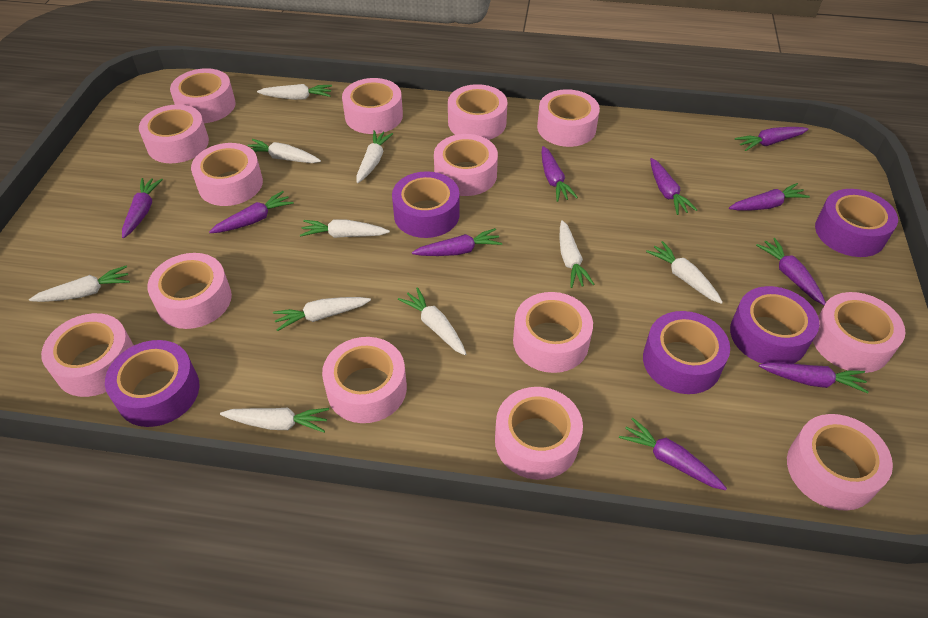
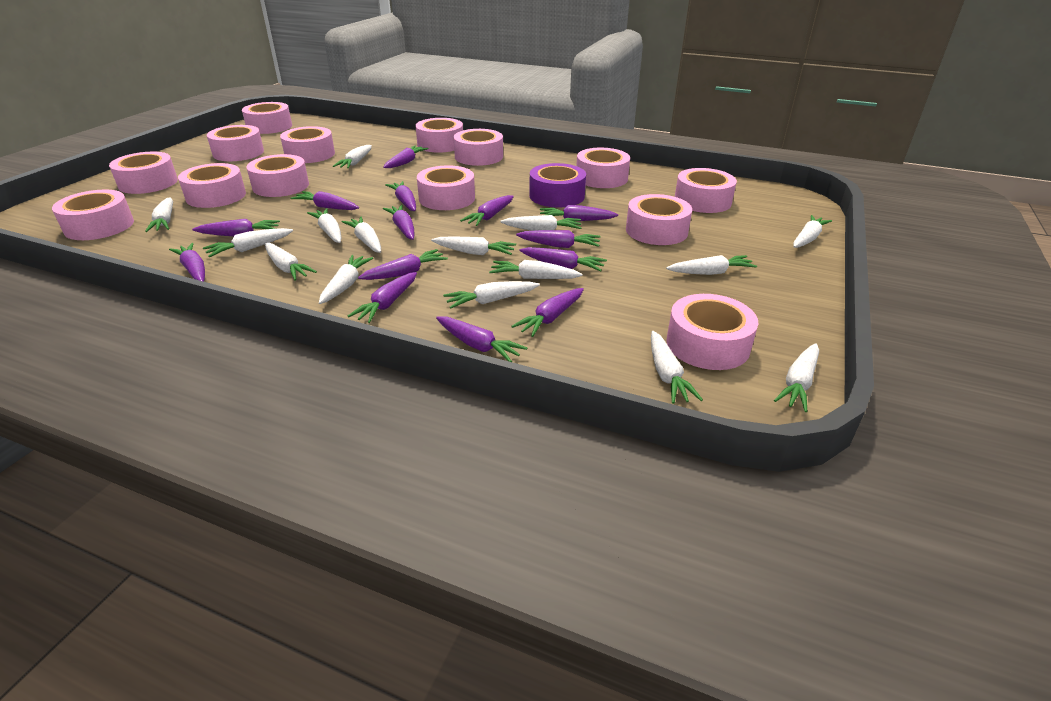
purple carrot: [122,178,163,238] [209,191,294,233] [412,228,502,256] [542,146,578,202] [619,418,727,490] [650,158,697,215] [729,183,810,210] [735,127,809,151] [756,238,826,305] [759,362,869,393] = 10 -> [169,243,205,282] [192,219,280,237] [290,191,359,210] [348,272,417,323] [358,249,448,280] [383,146,429,168] [383,205,415,240] [385,181,416,211] [436,316,527,362] [460,195,514,226] [511,288,584,337] [516,230,601,248] [519,247,607,271] [540,205,618,221] = 14
purple tape: [105,340,200,427] [392,171,460,238] [643,311,730,394] [730,286,819,364] [815,189,898,257] = 5 -> [529,163,586,208] = 1
white carrot: [29,266,130,302] [220,408,329,432] [248,139,321,163] [257,84,332,100] [273,297,371,331] [300,219,390,238] [356,130,393,183] [398,287,466,355] [559,220,595,288] [646,241,723,304] = 10 -> [145,197,173,232] [203,228,293,257] [265,243,317,281] [307,208,341,243] [319,255,373,304] [333,145,372,169] [342,217,381,253] [431,237,516,255] [443,281,540,309] [489,260,582,279] [501,215,582,231] [651,331,703,404] [666,255,757,275] [774,343,819,412] [793,215,832,248] = 15

